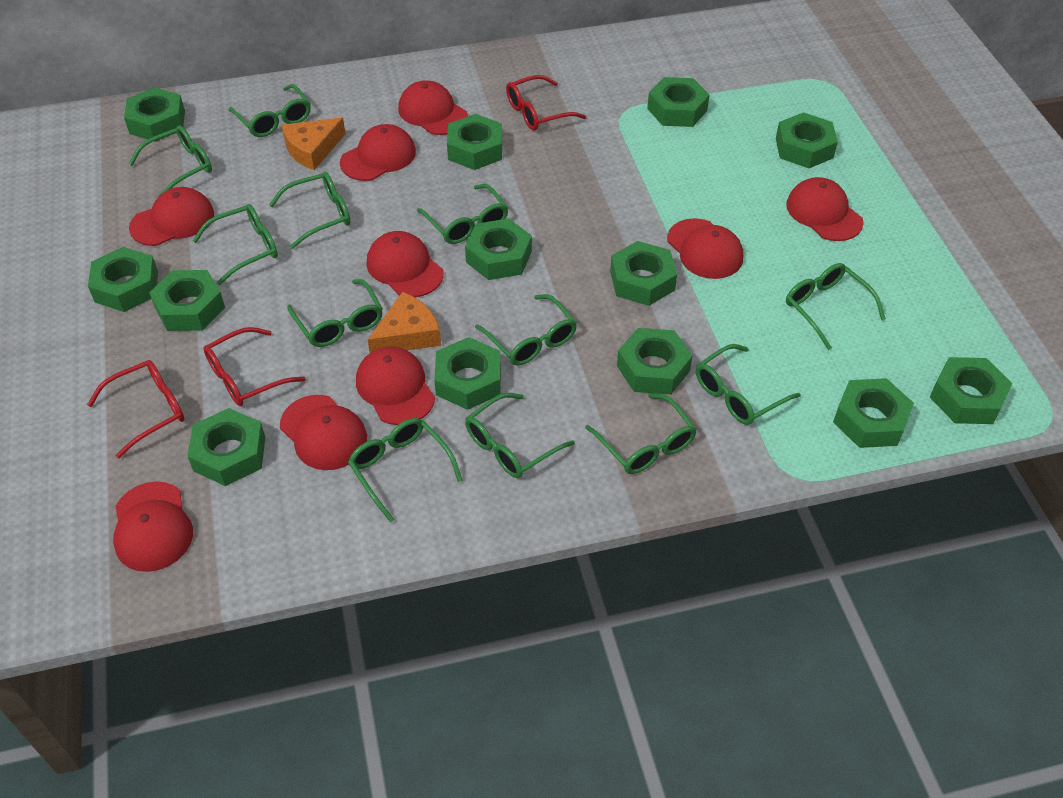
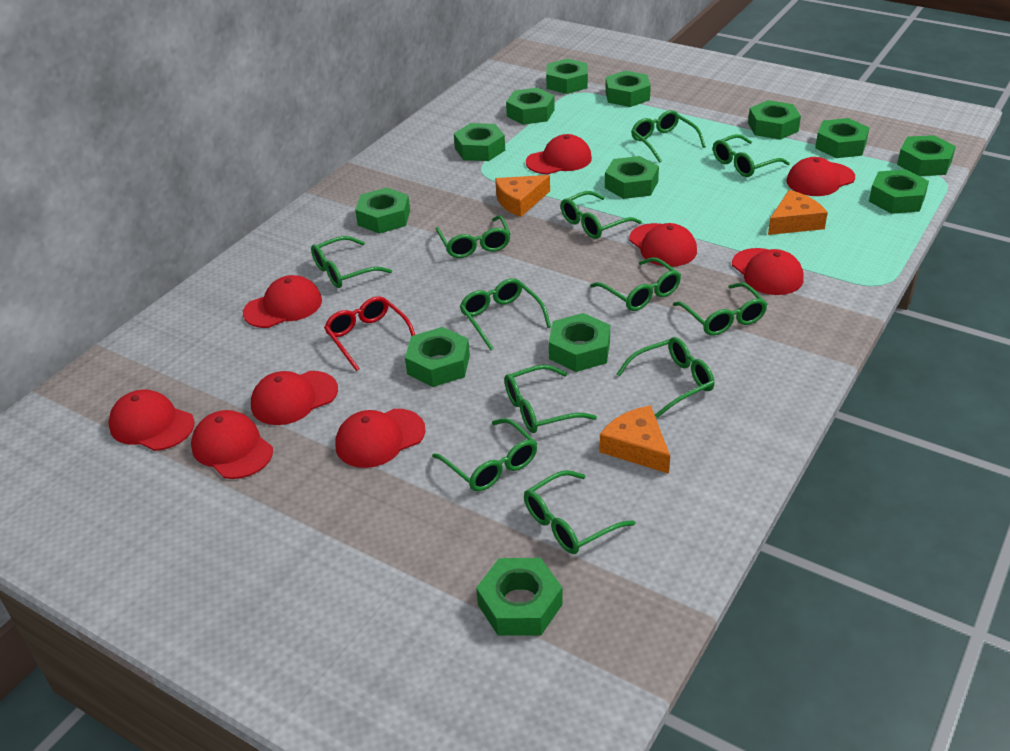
orange cheese: [282,117,345,170] [368,292,441,353] = 2 -> [495,175,550,217] [599,405,670,474] [768,190,828,235] = 3
red glasses: [87,360,185,459] [203,327,306,406] [506,75,587,131] = 3 -> [324,296,415,371] = 1

